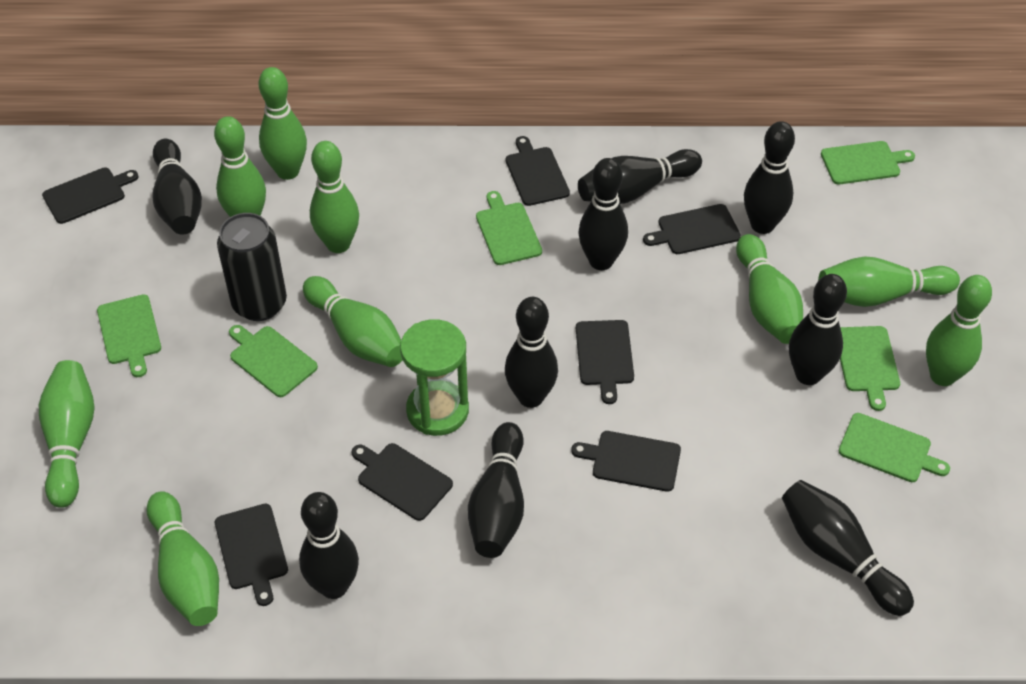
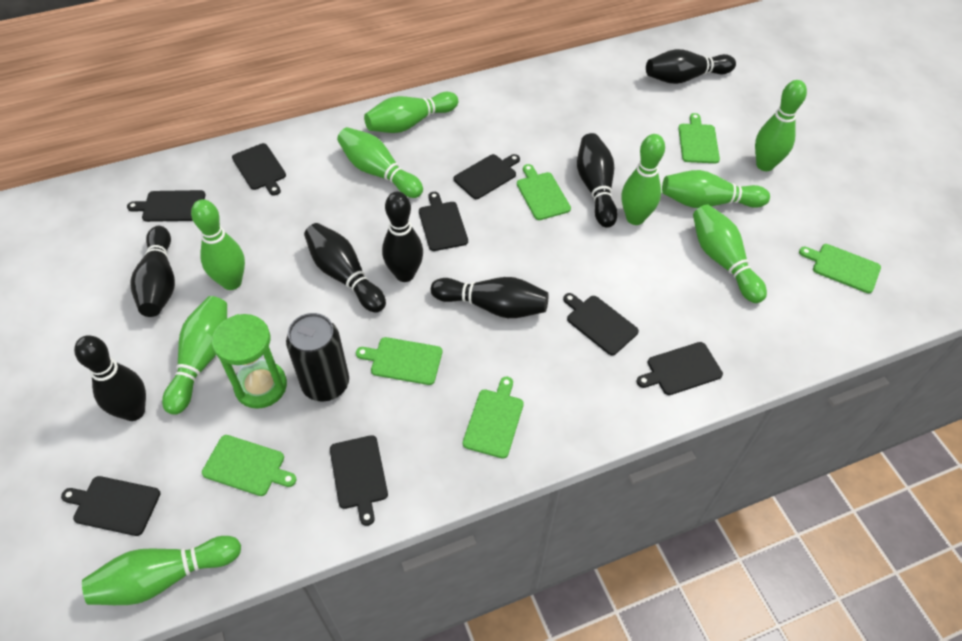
black bowling pin: [153,139,202,234] [299,492,359,599] [468,422,524,558] [505,297,558,408] [578,149,702,204] [578,158,628,270] [744,121,795,234] [782,480,914,616] [789,274,847,385] = 9 -> [74,335,146,421] [130,226,175,317] [304,223,386,313] [382,191,423,282] [431,277,548,318] [577,133,618,228] [646,49,736,84] = 7
black cutting board: [42,167,139,224] [215,504,288,606] [351,443,453,521] [506,136,570,206] [571,431,681,492] [576,320,634,404] [643,204,741,254] = 7 -> [61,476,161,536] [127,190,205,222] [232,143,286,195] [330,435,388,526] [419,192,468,251] [454,154,520,199] [563,293,639,355] [637,342,723,395] = 8

